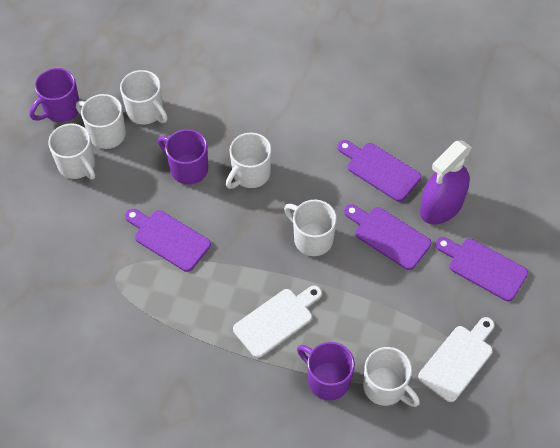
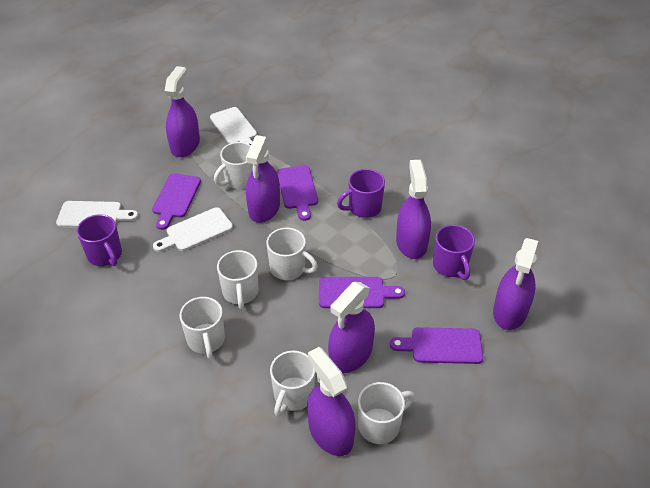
purple spray bottle: [420,140,472,224] = 1 -> [165,66,200,157] [246,135,280,223] [307,347,355,456] [328,282,375,373] [396,160,431,259] [493,238,538,330] = 6
white cutting board: [233,286,322,358] [418,317,494,402] = 2 -> [56,201,138,228] [153,207,233,252] [210,107,257,145] = 3

